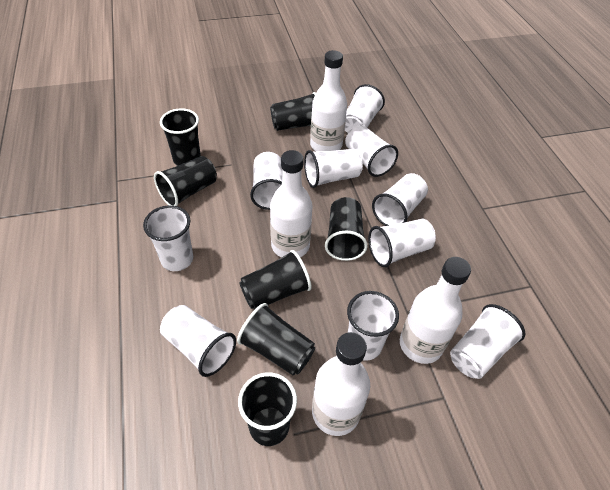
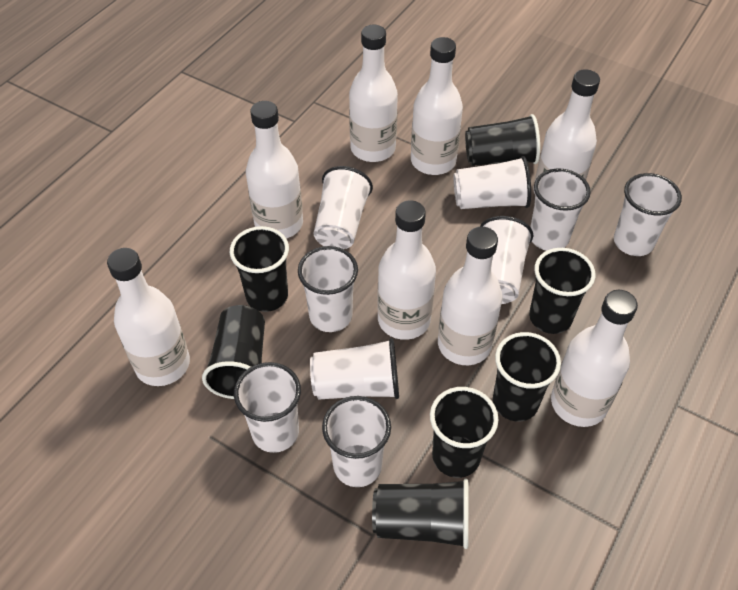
white bottle: [270,150,313,258] [310,50,347,151] [312,332,370,436] [400,257,471,364] = 4 -> [107,248,190,386] [246,101,303,239] [349,25,398,162] [377,200,436,340] [411,37,463,175] [438,227,503,365] [533,69,600,193] [551,290,638,427] = 8
white cup: [143,205,193,271] [160,305,236,377] [250,152,283,210] [304,149,363,188] [345,84,385,133] [345,125,398,177] [347,291,399,361] [368,219,436,267] [372,173,428,226] [450,304,525,379] = 10 -> [234,362,301,453] [298,246,358,332] [310,338,399,399] [313,166,373,249] [322,396,391,487] [453,156,531,209] [480,216,533,304] [530,168,591,251] [614,173,682,256] = 9

